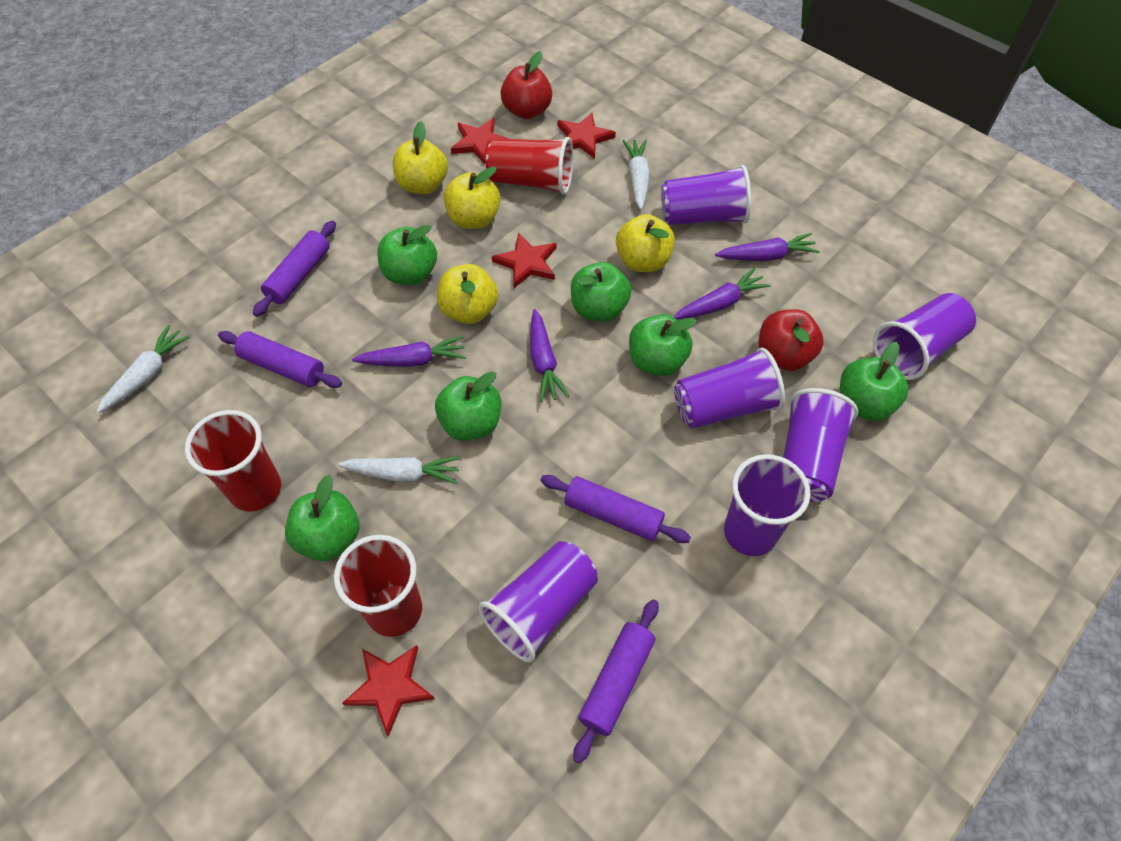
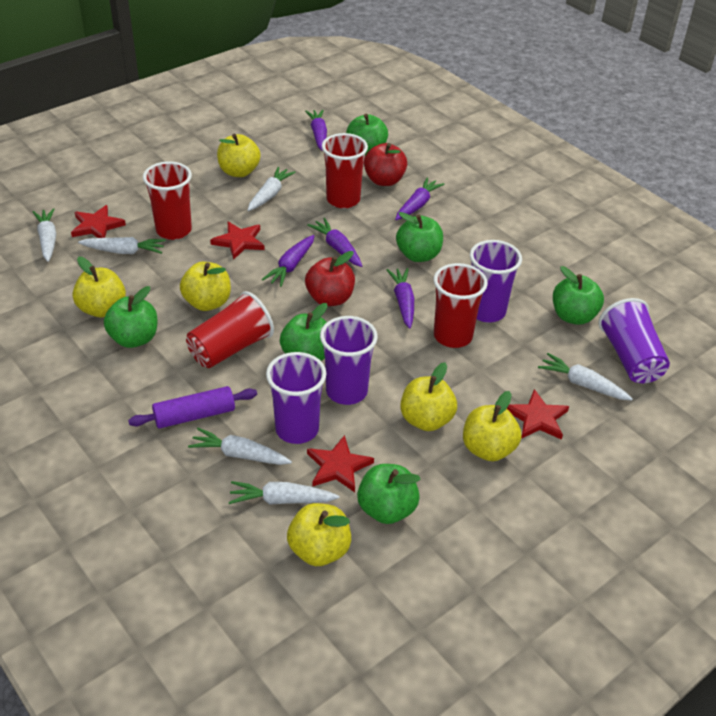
purple carrot: [352,336,466,367] [530,309,570,402] [674,268,771,319] [715,233,820,261] = 4 -> [262,235,314,287] [305,110,327,151] [307,218,362,267] [387,268,414,329] [395,177,444,220] = 5
purple cup: [478,541,598,662] [661,165,751,225] [674,348,785,429] [724,454,810,556] [783,388,858,502] [873,293,976,380] = 6 -> [266,352,326,444] [320,316,378,405] [470,240,522,323] [599,298,670,383] = 4
purple rolling pin: [218,331,342,388] [253,220,336,317] [540,475,691,543] [573,599,659,764] = 4 -> [128,386,257,429] = 1
red cup: [185,410,281,512] [334,535,422,637] [486,137,573,195] = 3 -> [143,161,192,240] [186,291,274,368] [322,133,368,208] [434,263,488,348] = 4
white carrot: [96,325,190,413] [338,456,460,484] [623,139,650,210] = 3 -> [33,208,56,262] [78,237,165,254] [188,428,292,465] [229,481,339,505] [248,167,296,211] [538,353,633,400] = 6
yellow apple: [393,121,448,194] [437,264,498,324] [443,167,500,229] [616,214,675,272] = 4 -> [73,257,126,317] [180,262,231,311] [217,134,261,177] [287,503,351,566] [400,362,457,431] [463,391,521,461] = 6

